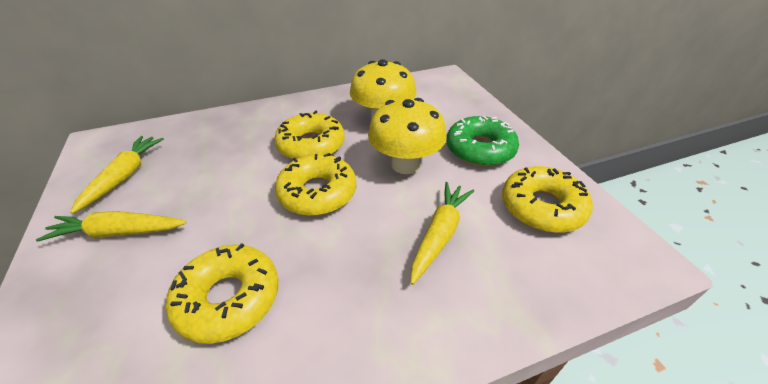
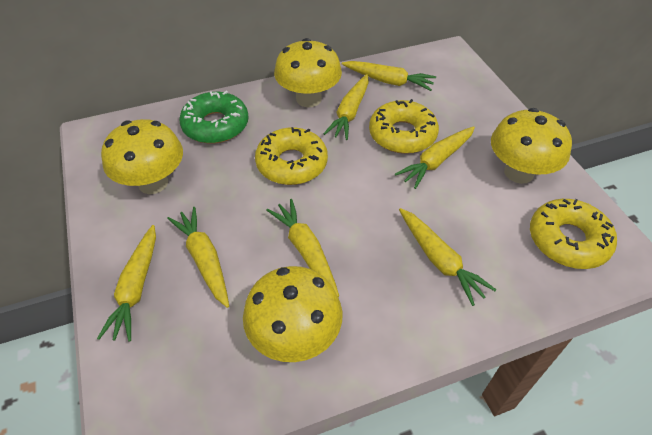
yellow carrot: [36,211,187,242] [70,136,164,214] [410,182,474,285] = 3 -> [97,225,156,342] [167,207,229,308] [266,199,339,297] [323,74,369,140] [342,61,436,91] [395,126,475,189] [399,208,496,306] = 7
yellow donut: [166,243,279,344] [274,111,345,159] [275,153,356,216] [502,166,593,233] = 4 -> [255,127,328,185] [369,99,439,154] [530,199,617,269] = 3
yellow mushroom: [350,59,416,120] [368,98,447,174] = 2 -> [101,119,183,194] [243,266,342,362] [274,38,342,107] [491,108,572,184] = 4

